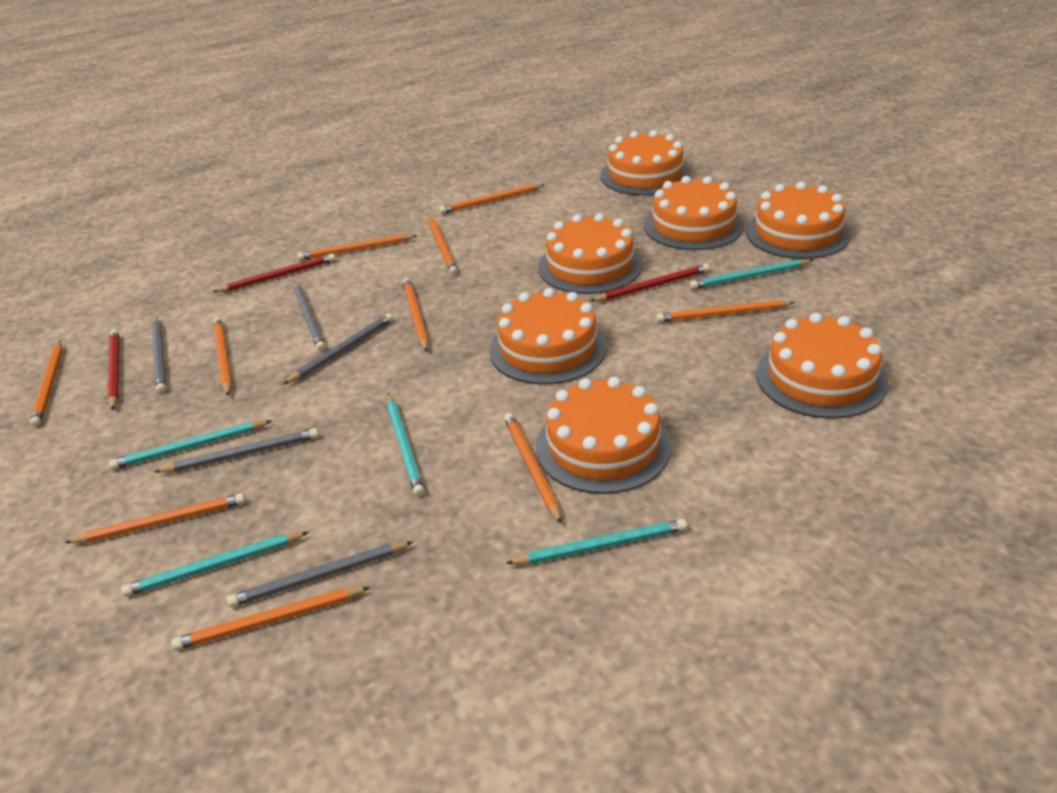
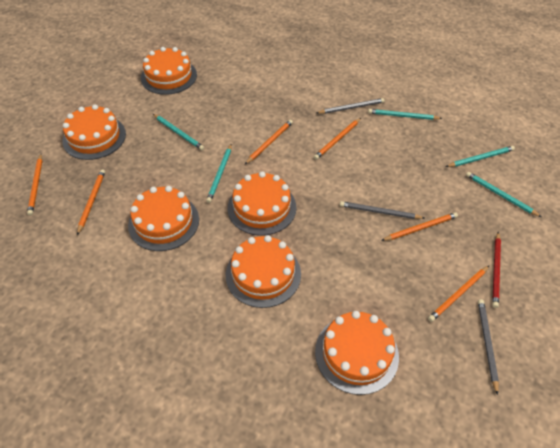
grey pencil: [152,316,166,393] [154,428,319,473] [227,542,413,607] [283,313,393,384] [294,282,325,351] = 5 -> [317,98,385,114] [340,201,424,219] [478,299,499,395] = 3
orange cake: [489,288,607,384] [536,377,672,494] [538,213,643,294] [600,130,691,195] [644,176,744,250] [746,182,851,259] [757,313,889,419] = 7 -> [63,104,126,160] [128,186,199,251] [141,47,197,95] [226,235,301,308] [228,171,296,236] [315,311,399,395] = 6
orange pencil: [30,341,62,427] [65,493,245,543] [171,587,370,650] [213,317,232,396] [297,234,418,260] [403,278,428,352] [429,216,458,275] [439,184,544,214] [504,413,562,524] [656,300,795,322] = 10 -> [27,154,43,216] [77,169,105,235] [245,120,293,164] [314,118,361,160] [381,212,458,241] [428,266,489,322] = 6
red pencil: [108,329,119,411] [213,254,336,292] [590,264,710,302] = 3 -> [492,232,501,308] = 1

